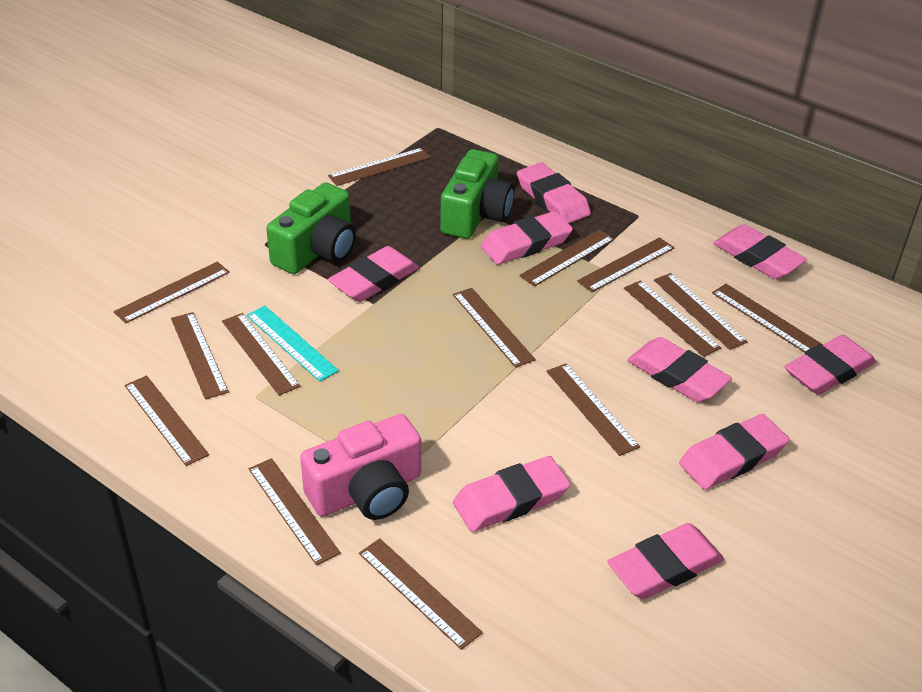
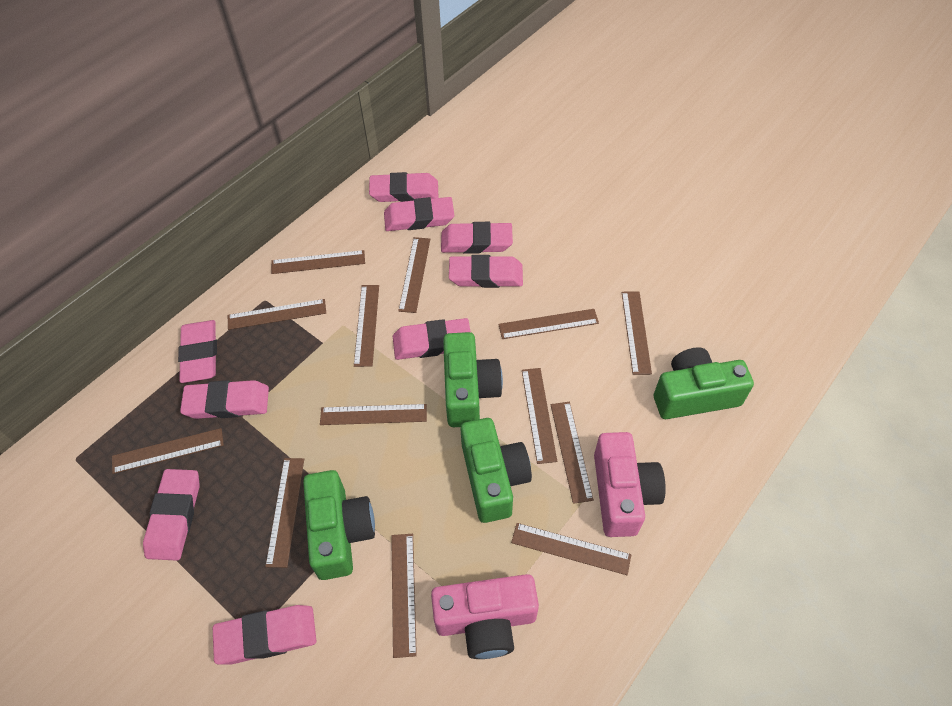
brown ruler: [114,262,230,324] [125,375,209,466] [171,312,229,399] [222,313,300,396] [249,458,341,566] [328,148,431,186] [359,538,483,650] [453,288,536,368] [519,229,614,286] [546,363,640,456] [577,237,674,292] [624,280,721,357] [654,273,748,350] [712,284,823,352] = 14 -> [112,428,224,474] [228,299,326,330] [265,458,304,568] [271,250,365,274] [320,404,427,425] [354,285,379,367] [391,534,417,658] [398,237,430,313] [498,309,599,339] [511,523,631,575] [522,368,557,464] [551,402,594,504] [622,291,652,375] = 13
green camera: [266,183,356,274] [440,149,514,239] = 2 -> [303,470,375,580] [443,332,503,427] [460,418,532,523] [654,347,754,419] = 4
pink camera: [300,414,421,520] = 1 -> [431,574,539,659] [594,432,666,537] = 2
turquoise ruler: [246,306,339,382] = 1 -> none = 0

